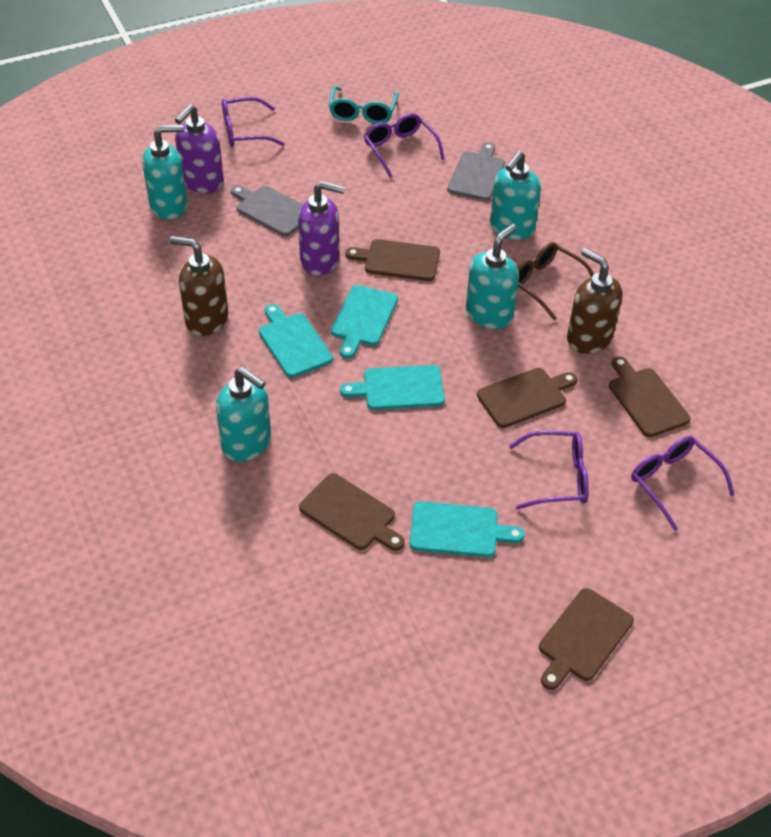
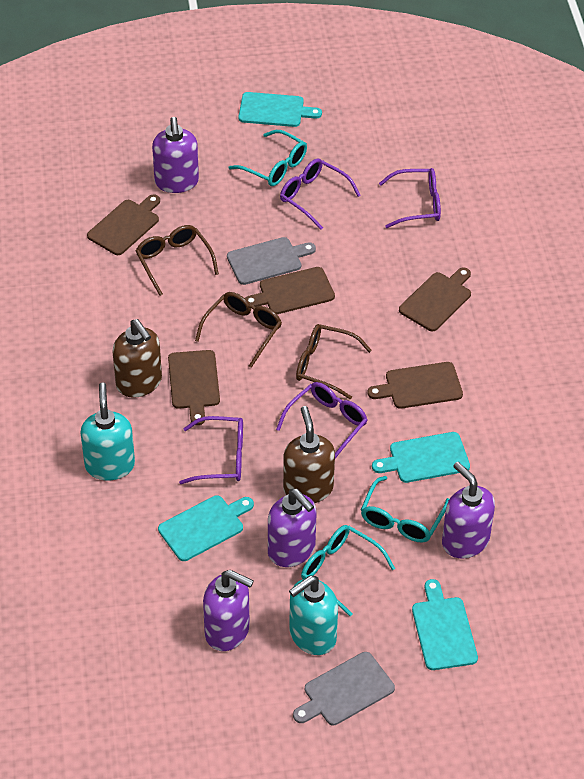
brown glasses: [517,242,594,321] = 1 -> [136,225,219,296] [195,292,282,368] [296,324,372,400] = 3
purple soap dispenser: [175,104,224,193] [298,181,345,275] = 2 -> [152,117,199,193] [203,570,254,651] [268,489,317,567] [442,462,495,559] = 4
turquoise glasses: [329,86,399,124] = 1 -> [229,130,307,186] [301,525,395,616] [361,476,449,543] = 3
turquoise soap dispenser: [142,125,187,219] [216,367,271,462] [466,224,519,329] [490,151,541,240] = 4 -> [81,382,135,480] [289,575,338,655] = 2

